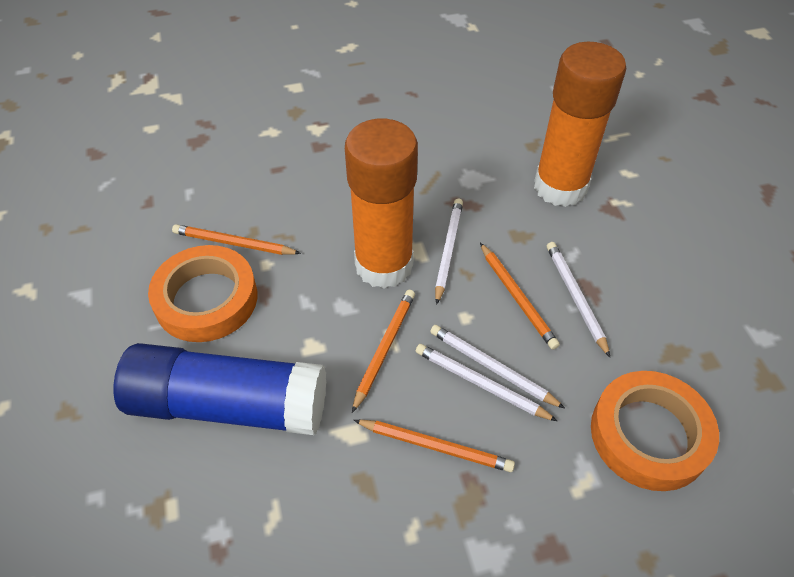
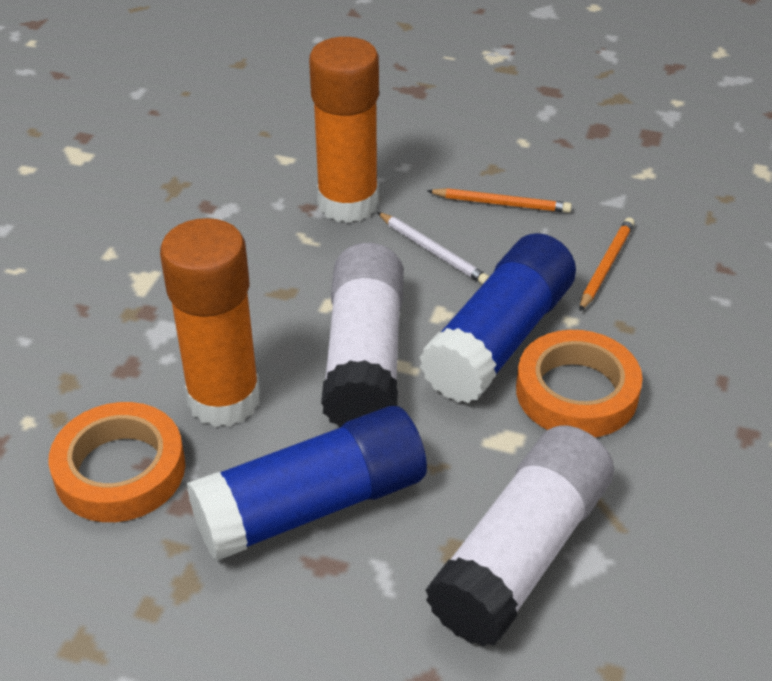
blue glue stick: [113,343,326,435] = 1 -> [187,406,427,561] [419,233,576,403] = 2
orange pencil: [172,224,301,255] [352,290,415,413] [354,420,515,472] [480,243,560,350] = 4 -> [427,188,572,213] [579,217,635,311] = 2
white glue stick: none = 0 -> [321,243,404,427] [426,425,614,647] = 2
white pencil: [416,344,557,421] [430,325,565,408] [435,199,463,305] [547,242,610,357] = 4 -> [377,212,489,285] = 1

